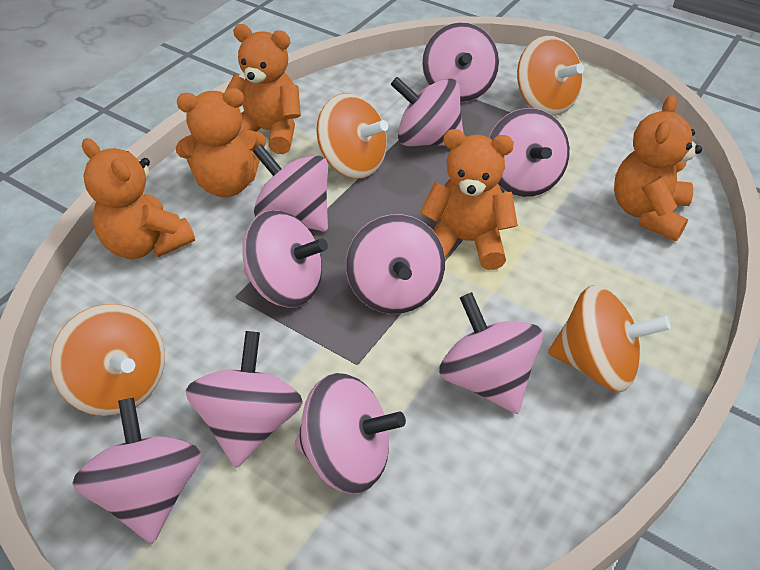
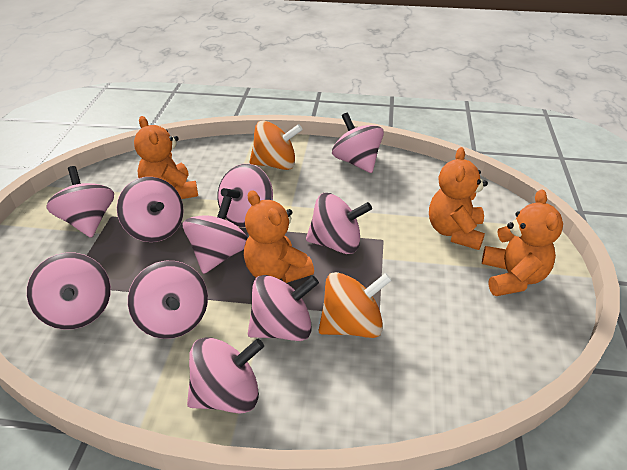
orange spinning top: [50,304,165,416] [316,93,388,179] [517,35,584,116] [548,285,671,392] = 4 -> [250,120,302,170] [318,272,392,338] = 2
orange teddy bear: [82,138,195,259] [176,88,266,197] [225,24,301,154] [420,129,518,270] [614,95,702,241] = 5 -> [134,116,198,199] [244,190,314,283] [429,147,488,250] [482,189,563,296] = 4

